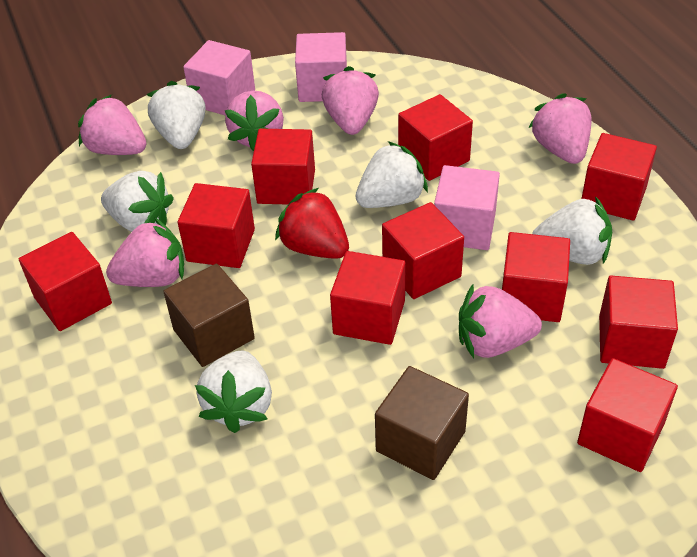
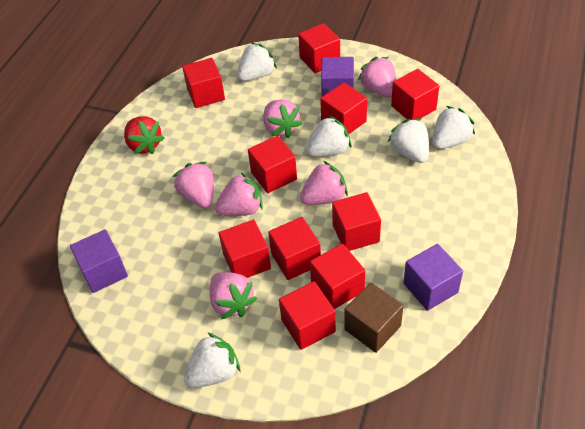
brown cube: [163,263,255,367] [375,366,469,480] = 2 -> [345,282,404,353] = 1
pink cube: [183,40,255,115] [295,32,347,102] [434,165,500,250] = 3 -> none = 0
purple cube: none = 0 -> [70,229,128,293] [321,57,354,97] [403,244,463,311] = 3

